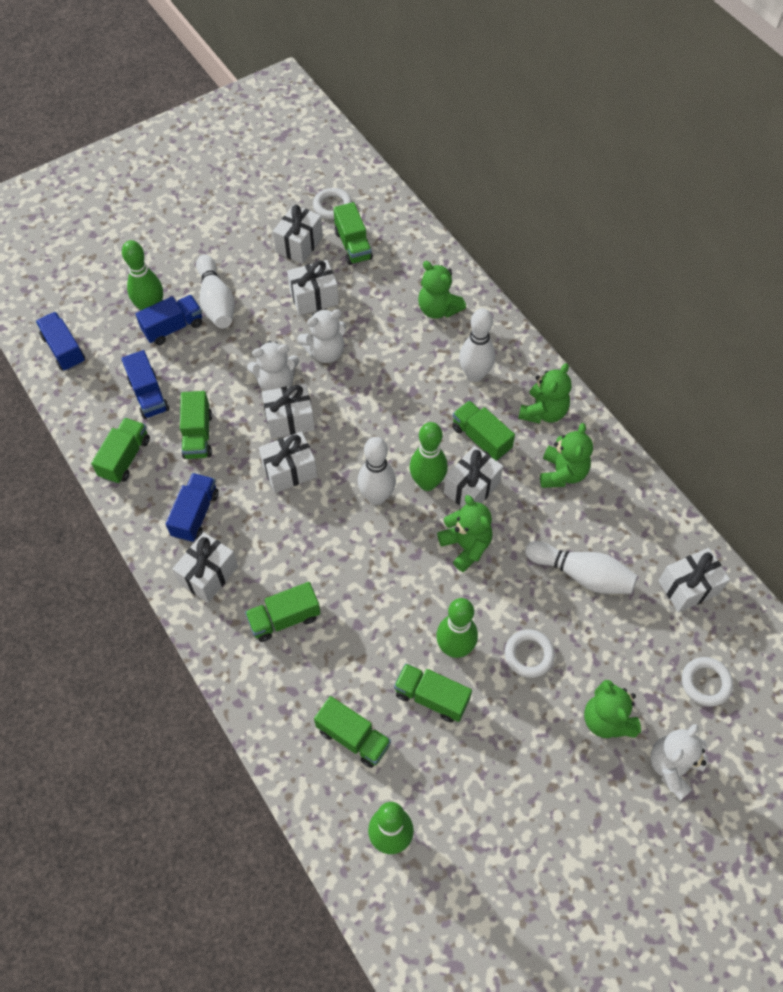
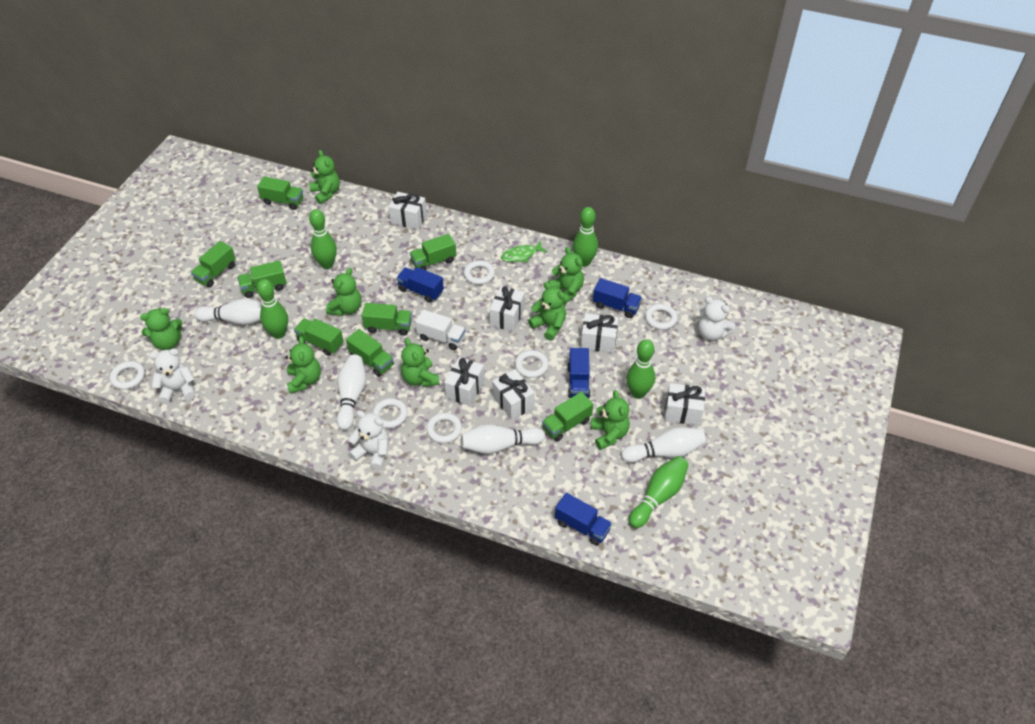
green bowling pin: [122,240,163,310] [368,802,414,854] [410,422,448,491] [436,598,478,658] = 4 -> [257,279,288,339] [309,209,337,269] [573,207,598,267] [627,339,655,399] [629,456,689,528] = 5
green fish: none = 0 -> [501,241,548,262] = 1
green teddy bear: [418,261,466,319] [437,495,492,572] [518,363,571,424] [540,423,593,488] [584,680,641,738] = 5 -> [140,308,182,350] [285,336,321,394] [309,150,340,204] [326,268,362,316] [401,338,440,387] [528,282,566,340] [548,247,584,304] [591,390,630,450] = 8
green truck: [91,418,150,484] [180,391,212,459] [245,582,321,642] [314,696,391,768] [333,202,373,265] [394,663,472,722] [452,401,515,461] = 7 -> [191,241,236,288] [237,261,287,298] [257,176,304,210] [294,318,344,356] [346,329,394,377] [362,303,412,335] [410,234,456,270] [542,392,593,442] = 8
white gift: [172,532,238,603] [259,431,317,493] [262,383,315,439] [273,205,323,264] [287,260,339,315] [444,446,503,507] [658,548,730,613] = 7 -> [388,192,427,230] [444,357,485,406] [489,286,525,332] [492,369,535,420] [581,313,618,353] [664,383,705,426] = 6
white ring: [313,188,352,219] [505,630,555,678] [682,657,733,706] = 3 -> [110,361,145,390] [372,398,408,428] [426,413,462,443] [464,260,495,285] [515,350,549,378] [645,304,678,330] = 6
white truck: none = 0 -> [415,309,466,350] = 1

